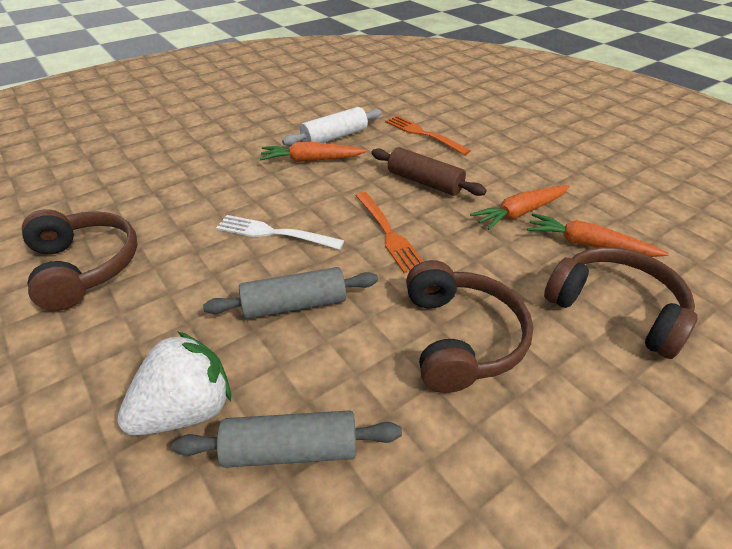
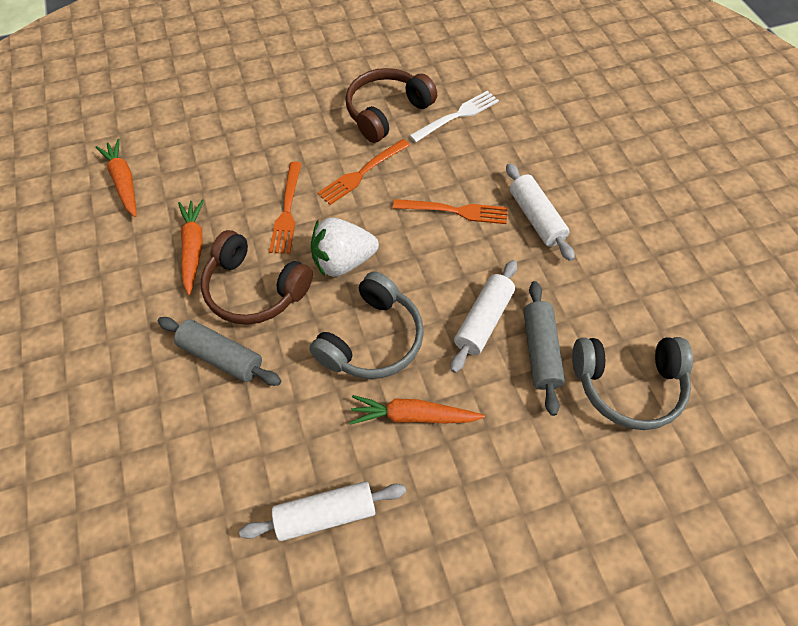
brown headphones: [22,209,138,311] [406,260,533,393] [544,247,698,359] = 3 -> [201,230,313,325] [346,68,437,143] = 2
brown rolling pin: [371,147,487,196] = 1 -> none = 0
grey headphones: none = 0 -> [309,271,424,379] [572,337,693,430] = 2
orange fork: [355,192,424,273] [385,116,471,155] = 2 -> [269,162,302,254] [318,139,410,205] [393,199,507,224] = 3
white rolling pin: [282,107,382,146] = 1 -> [239,481,406,541] [450,260,517,373] [506,163,575,261] = 3

